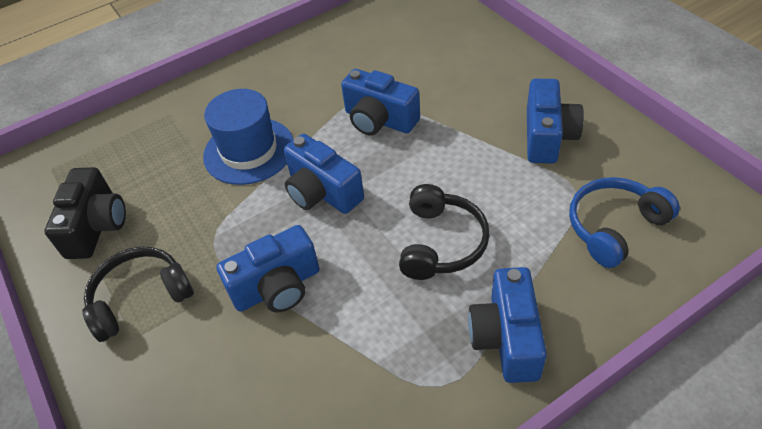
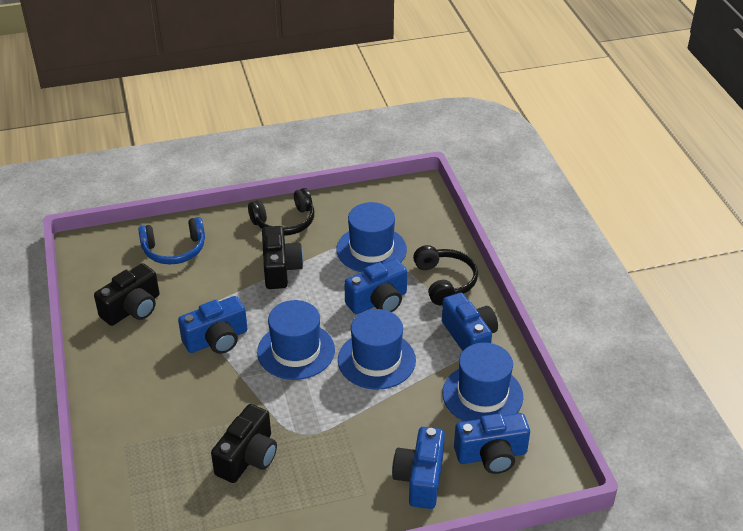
black camera: [44,167,126,259] = 1 -> [94,263,160,326] [211,404,277,483] [262,226,304,289] = 3
blue hat: [203,89,294,185] = 1 -> [257,300,335,380] [336,202,407,272] [338,309,416,390] [442,343,523,421] = 4

